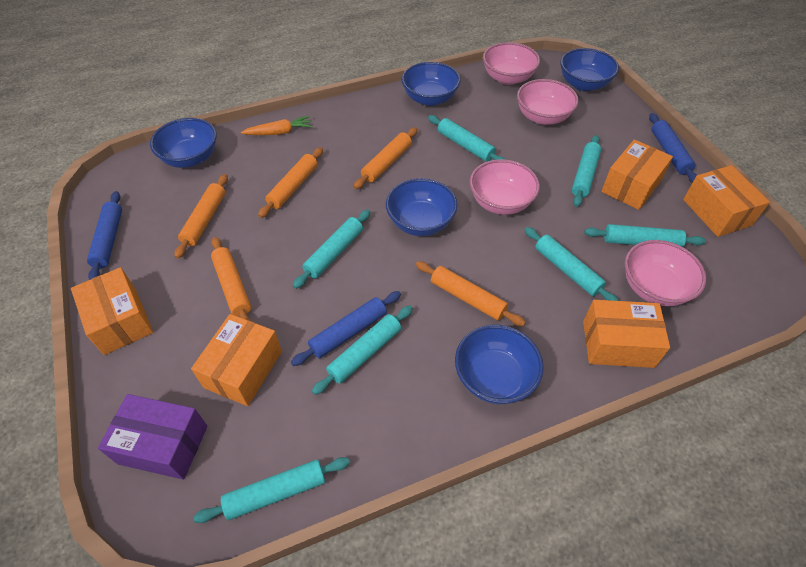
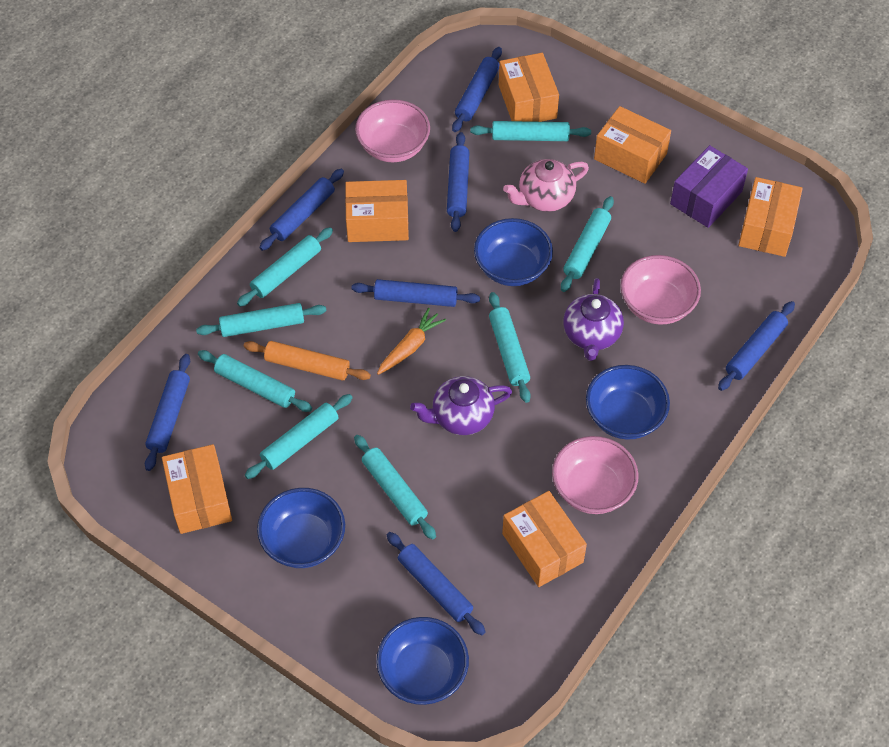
blue bowl: [150,118,217,168] [386,178,458,236] [401,62,461,106] [455,325,544,404] [560,48,619,91] = 5 -> [257,488,345,568] [376,617,469,705] [474,218,553,286] [586,365,670,440] = 4
blue rolling pin: [87,191,122,280] [291,291,401,366] [649,113,697,183] = 3 -> [145,354,190,471] [259,169,344,251] [351,279,480,307] [387,532,486,635] [447,132,470,232] [452,47,502,132] [718,301,795,391] = 7
orange box: [71,267,153,355] [191,314,282,406] [583,300,670,368] [601,140,673,210] [683,165,770,237] = 5 -> [162,444,232,534] [345,180,409,242] [499,53,559,122] [502,491,587,587] [594,106,671,184] [738,177,803,257] = 6
orange rolling pin: [174,174,228,259] [211,237,251,321] [258,147,323,218] [353,127,417,189] [416,261,526,326] = 5 -> [244,341,371,381] = 1
pink bowl: [470,159,540,215] [483,42,540,85] [517,79,579,125] [625,240,706,306] = 4 -> [355,99,430,162] [552,436,638,514] [620,255,701,325] = 3
pink teapot: none = 0 -> [503,159,589,212] = 1
purple teapot: none = 0 -> [410,376,512,435] [563,278,624,361] = 2
turquoise rolling pin: [193,457,350,523] [293,209,371,289] [312,305,413,395] [428,115,505,162] [525,227,619,301] [572,135,601,207] [584,224,706,247] = 7 -> [196,303,326,337] [198,350,312,412] [237,227,333,307] [245,394,353,479] [354,435,436,540] [470,121,591,141] [489,292,531,403] [561,196,614,292] = 8

